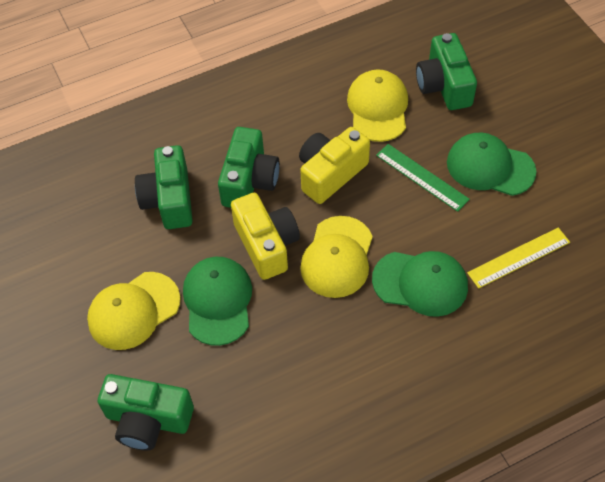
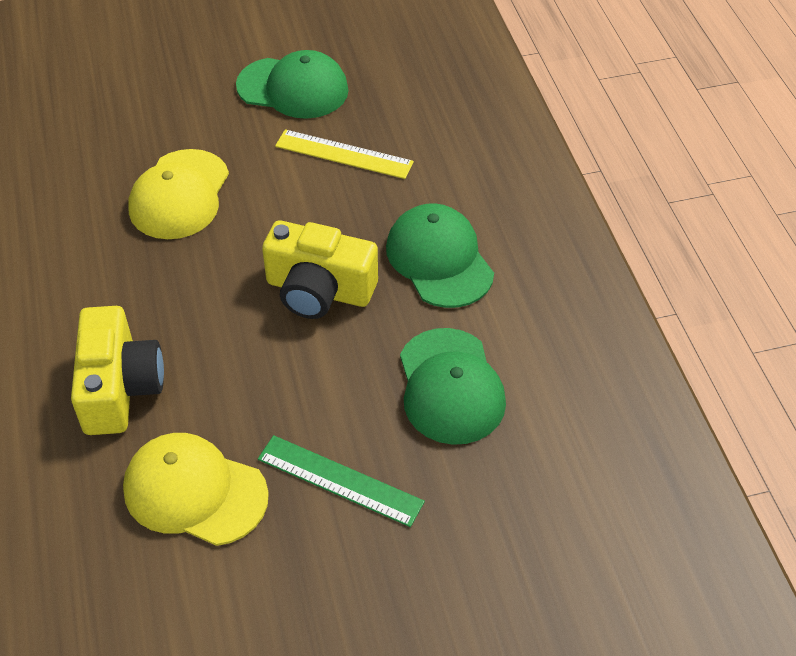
green camera: [98,374,194,450] [135,145,193,229] [218,127,280,208] [416,33,477,110] = 4 -> none = 0
yellow cap: [87,272,180,350] [300,216,373,298] [347,69,408,142] = 3 -> [123,433,269,546] [128,149,229,239] = 2

